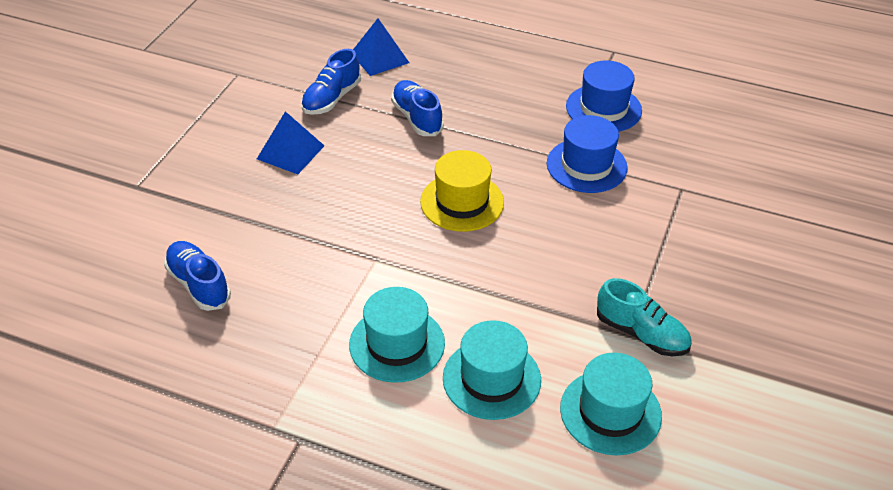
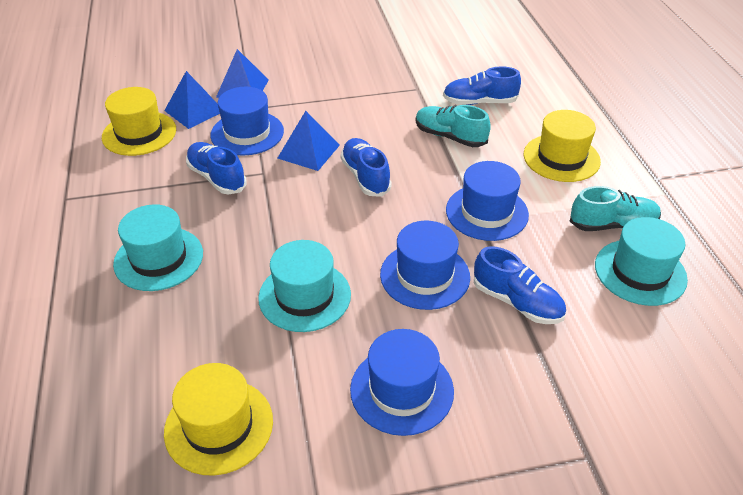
blue hat: [547,115,628,193] [566,60,642,132] = 2 -> [210,87,284,155] [350,329,454,436] [380,221,470,310] [446,161,529,241] = 4
blue pyramid: [257,111,324,174] [353,18,409,76] = 2 -> [164,71,220,129] [216,49,269,98] [277,111,340,171] = 3
blue shoe: [164,241,231,311] [301,49,361,115] [391,80,444,136] = 3 -> [186,142,247,194] [341,138,392,197] [443,66,521,105] [474,246,566,324] = 4
turquoise shoe: [597,278,692,356] = 1 -> [416,105,491,147] [569,186,661,231] = 2
yellow hat: [420,150,504,232] = 1 -> [102,87,176,156] [164,363,273,476] [524,110,601,182] = 3

